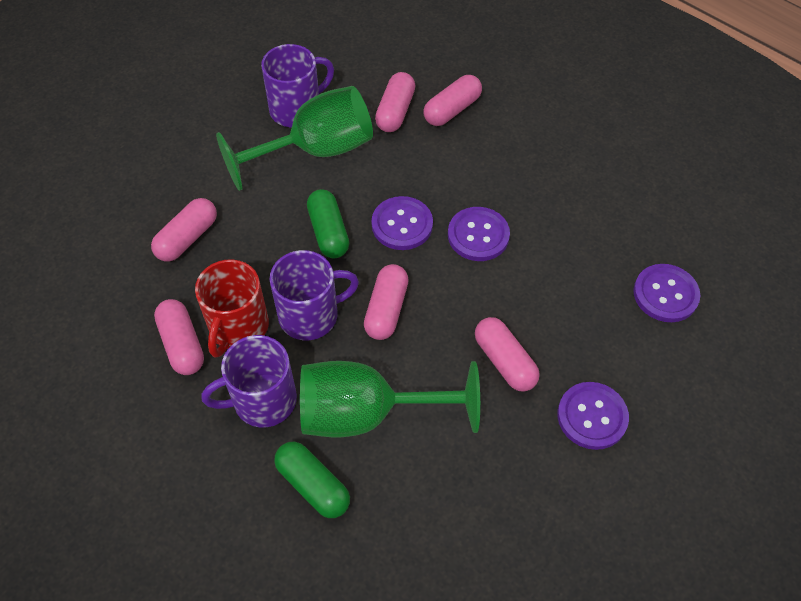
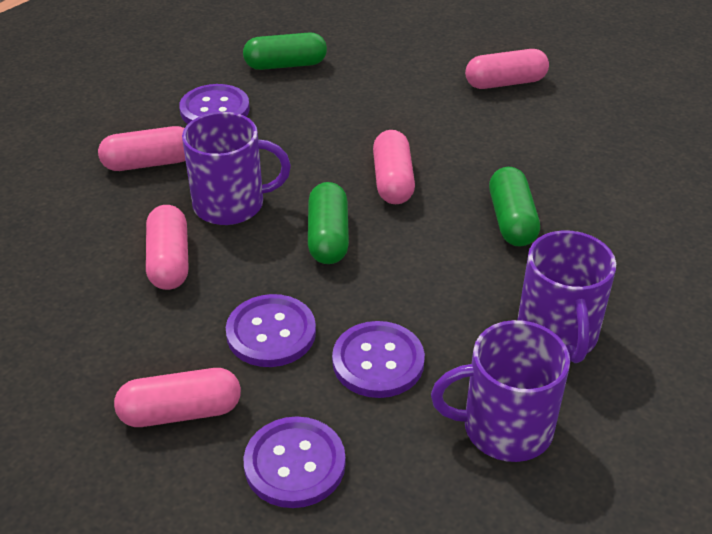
green capsule: [274,442,350,518] [307,189,349,258] = 2 -> [243,32,327,70] [308,182,349,264] [489,167,540,247] = 3
green goblet: [216,86,373,191] [300,361,480,437] = 2 -> none = 0
pink capsule: [151,198,217,262] [154,299,204,375] [364,264,409,340] [375,72,415,132] [424,75,482,126] [475,317,540,392] = 6 -> [98,126,186,171] [114,368,241,427] [146,205,189,290] [373,130,415,204] [465,49,549,89] = 5
red mug: [195,259,269,358] = 1 -> none = 0

